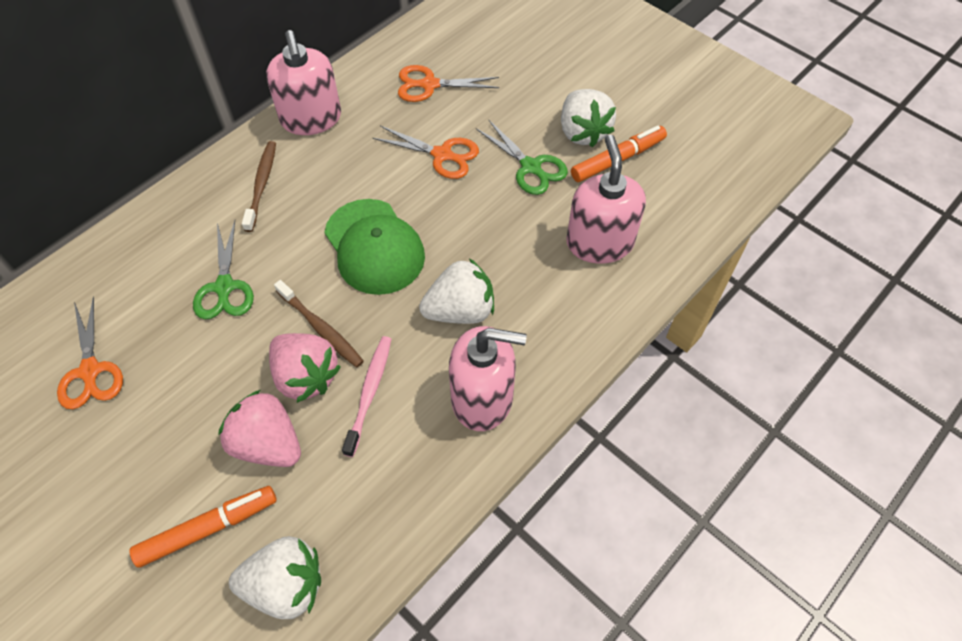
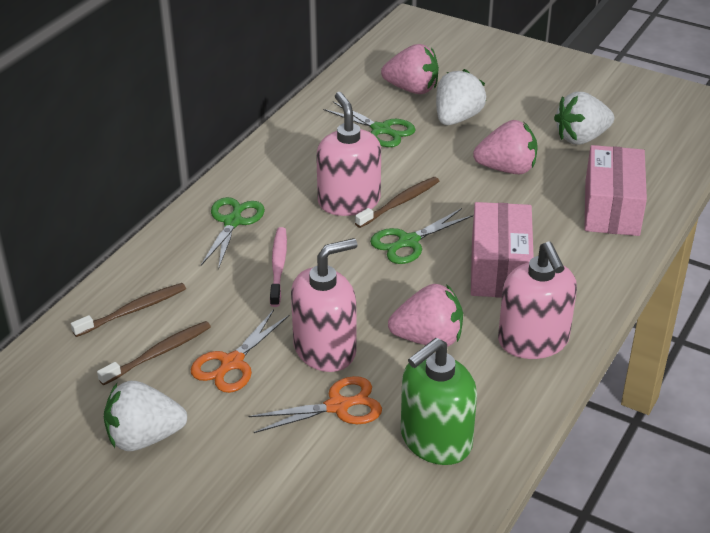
brown toothbrush: [242,141,276,232] [274,280,364,367] = 2 -> [71,283,186,337] [97,321,211,385] [355,177,439,228] = 3
green cap: [324,199,425,295] = 1 -> none = 0
green scissors: [193,221,254,319] [476,119,568,195] = 2 -> [201,197,265,270] [323,101,416,147] [370,208,473,264] = 3
green soap dispenser: none = 0 -> [401,338,477,465] = 1
orange marker: [130,486,276,568] [571,126,667,182] = 2 -> none = 0
orange scissors: [57,296,123,409] [373,126,479,179] [398,65,499,102] = 3 -> [191,310,290,393] [249,376,382,433] = 2
pink box: none = 0 -> [471,202,534,298] [585,145,647,236] = 2
pink strawberry: [219,390,301,467] [269,333,341,403] = 2 -> [381,44,439,94] [388,284,463,347] [473,120,538,174] = 3

